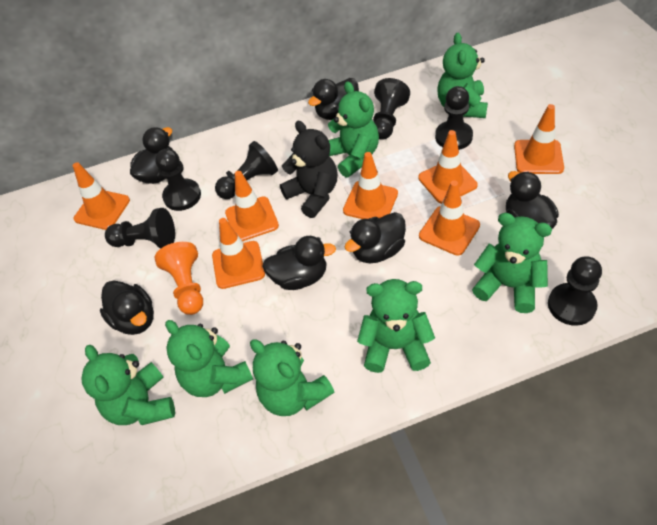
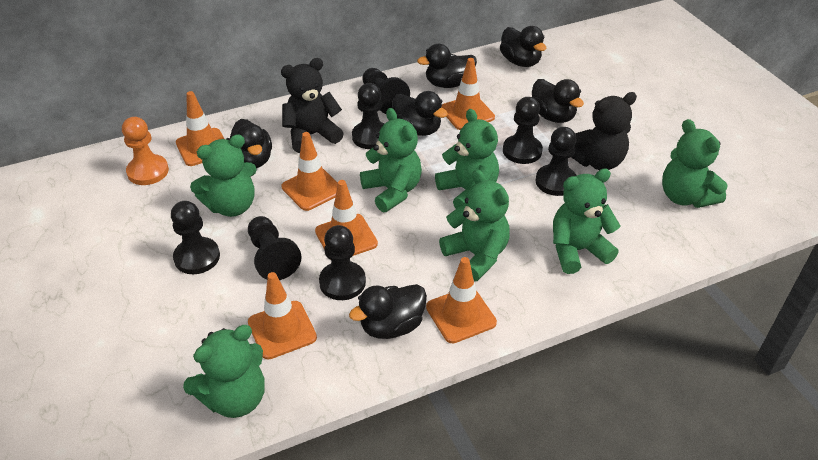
black pawn: [105,208,175,248] [155,149,201,211] [215,141,278,199] [373,78,410,140] [435,86,473,150] [548,257,602,326] = 6 -> [171,201,220,274] [248,216,302,280] [319,225,366,300] [352,83,384,149] [362,68,410,114] [503,97,543,164] [536,127,577,196] = 7
black teddy bear: [280,121,337,218] = 1 -> [281,58,344,153] [571,92,637,170] = 2
orange traffic cone: [73,162,130,230] [212,218,265,289] [225,171,279,241] [343,152,398,219] [418,130,478,204] [419,181,480,255] [514,104,564,174] = 7 -> [176,91,224,166] [248,272,317,360] [282,132,338,211] [315,180,378,256] [426,257,497,343] [441,58,495,130] = 6

